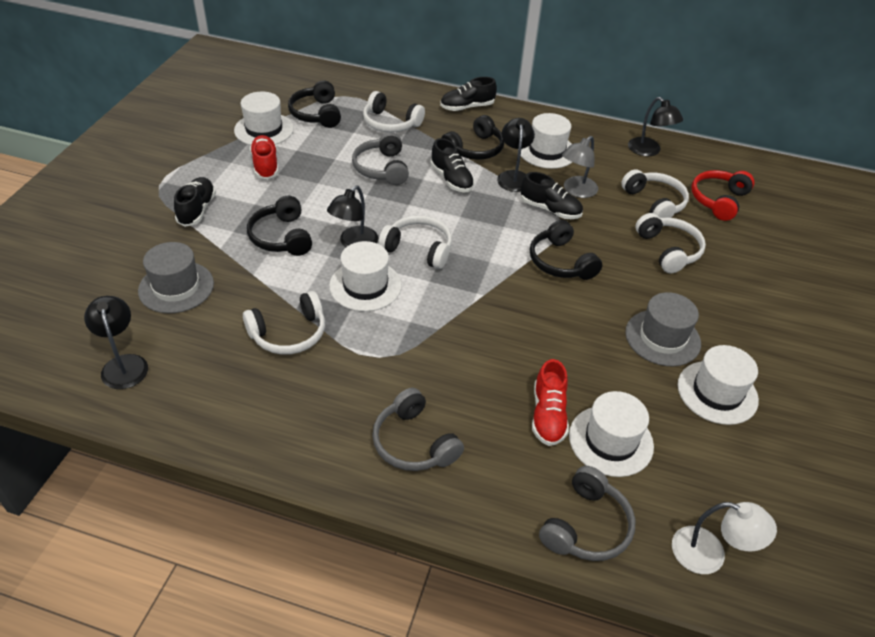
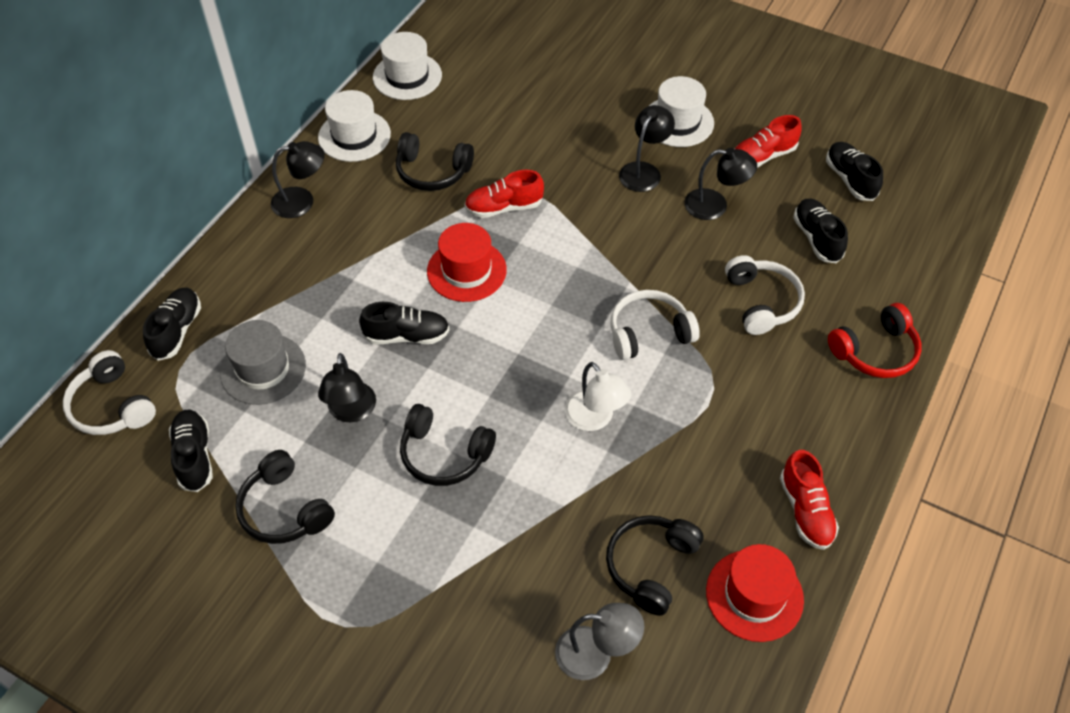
black shoe: [174,177,216,227] [430,138,475,192] [440,77,497,111] [521,172,583,219] = 4 -> [143,288,201,361] [169,410,213,492] [359,302,450,344] [793,199,848,263] [826,142,883,201] = 5
grey hat: [138,242,214,313] [625,292,701,366] = 2 -> [220,320,306,405] = 1
grey headphones: [352,132,409,185] [372,388,464,471] [539,466,635,561] = 3 -> none = 0
red hat: none = 0 -> [427,223,507,302] [706,544,804,642] = 2
red shoe: [250,135,279,179] [532,359,569,446] = 2 -> [464,170,544,218] [734,115,801,168] [780,450,839,550] = 3
white hat: [234,91,294,145] [329,241,402,312] [521,113,572,169] [569,391,654,477] [678,345,759,425] = 5 -> [318,90,391,162] [373,32,442,100] [649,76,714,147] = 3
white headphones: [243,291,325,355] [363,91,425,132] [378,215,452,269] [621,169,689,218] [635,213,706,273] = 5 -> [63,350,156,435] [610,290,700,360] [725,255,805,335] = 3

